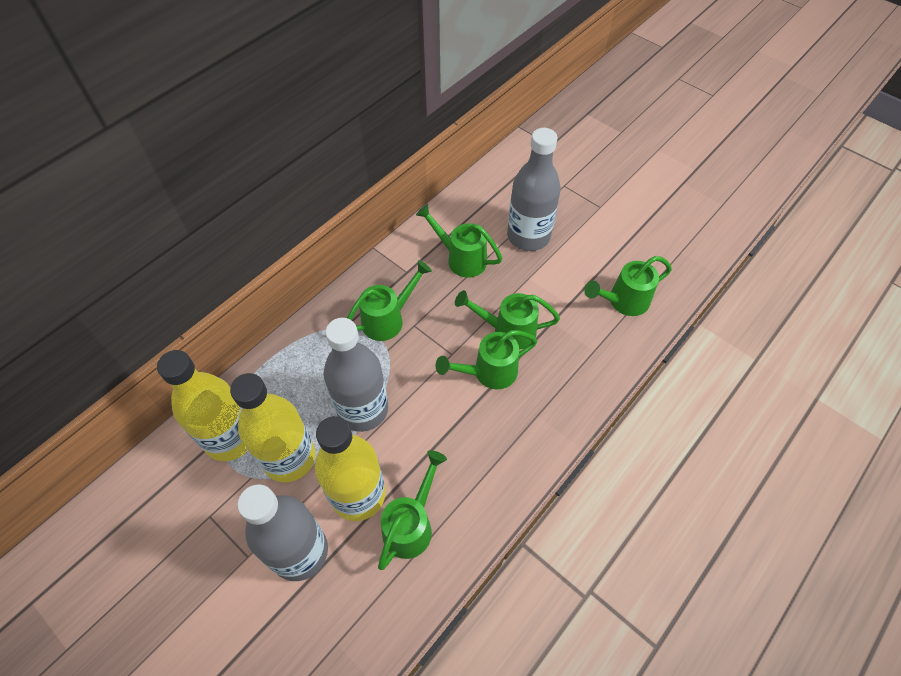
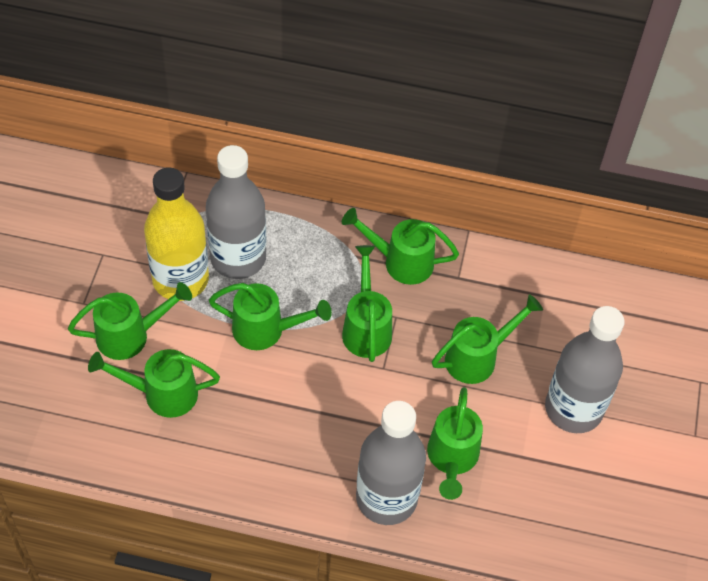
green watering can: [347,260,432,341] [378,450,447,570] [416,204,503,278] [436,330,537,389] [455,290,560,350] [584,256,672,316] = 6 -> [68,282,192,360] [88,349,220,418] [209,283,332,350] [342,208,459,285] [342,245,392,362] [427,387,483,500] [432,294,543,384] = 7
yellow bottle: [157,350,248,461] [230,373,315,482] [315,416,386,521] = 3 -> [144,167,209,301] = 1

